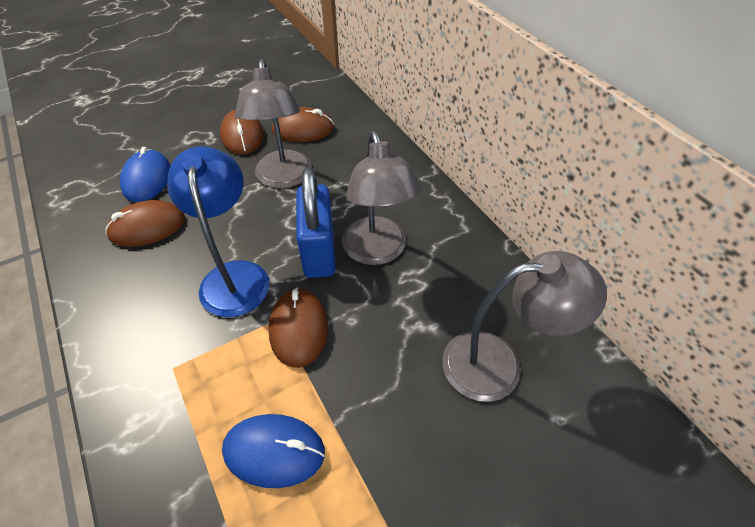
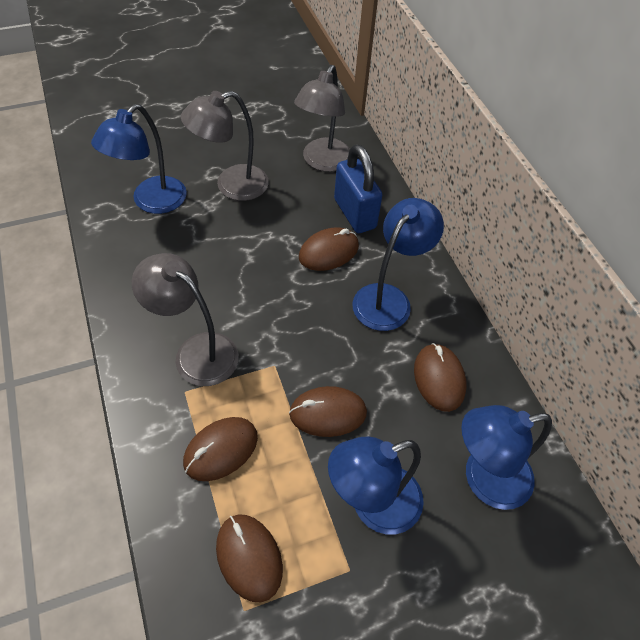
blue lamp: [167,146,269,317] = 1 -> [91,104,187,214] [328,437,424,535] [352,198,444,331] [461,405,552,510] = 4
blue mouse: [120,147,171,202] [222,414,325,488] = 2 -> none = 0
brown mouse: [105,200,185,247] [220,110,264,155] [268,288,328,368] [272,107,334,142] = 4 -> [183,417,258,481] [216,514,283,602] [289,386,367,437] [299,227,359,271] [414,343,466,412] = 5

